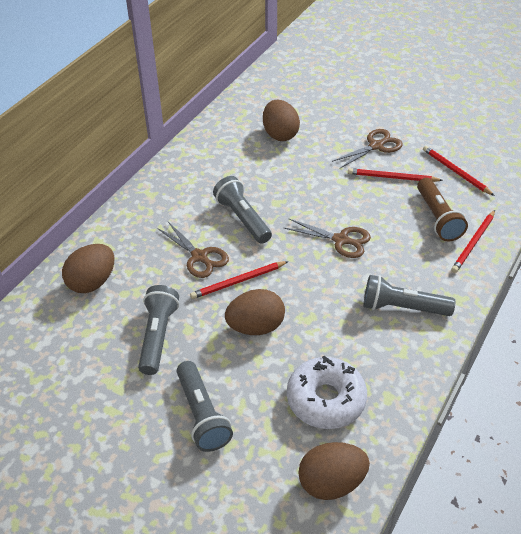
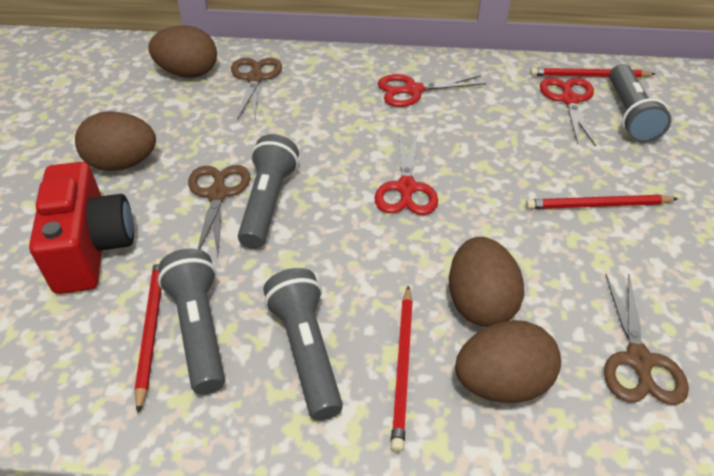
brown flashlight: [417,178,468,242] = 1 -> none = 0
red camera: none = 0 -> [29,162,134,294] = 1
red scissors: none = 0 -> [375,133,438,215] [378,74,487,107] [540,78,596,147] = 3
white donut: [287,356,367,429] = 1 -> none = 0

